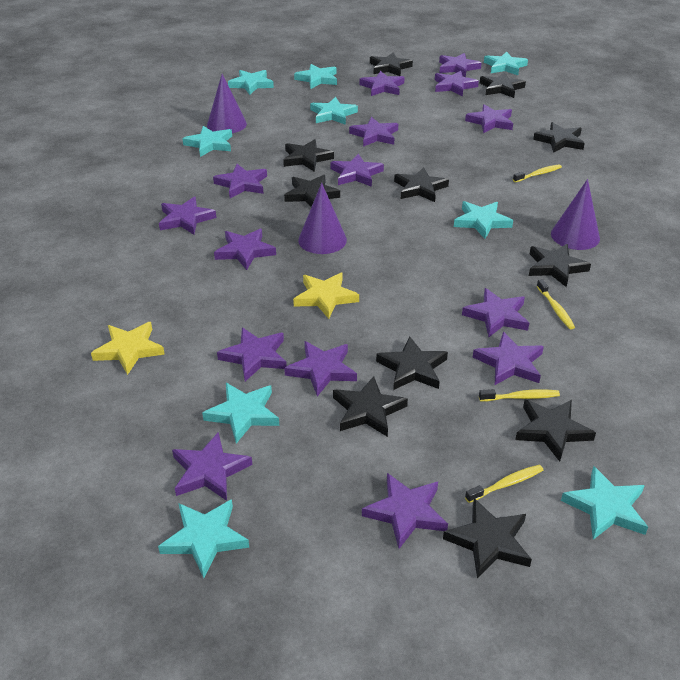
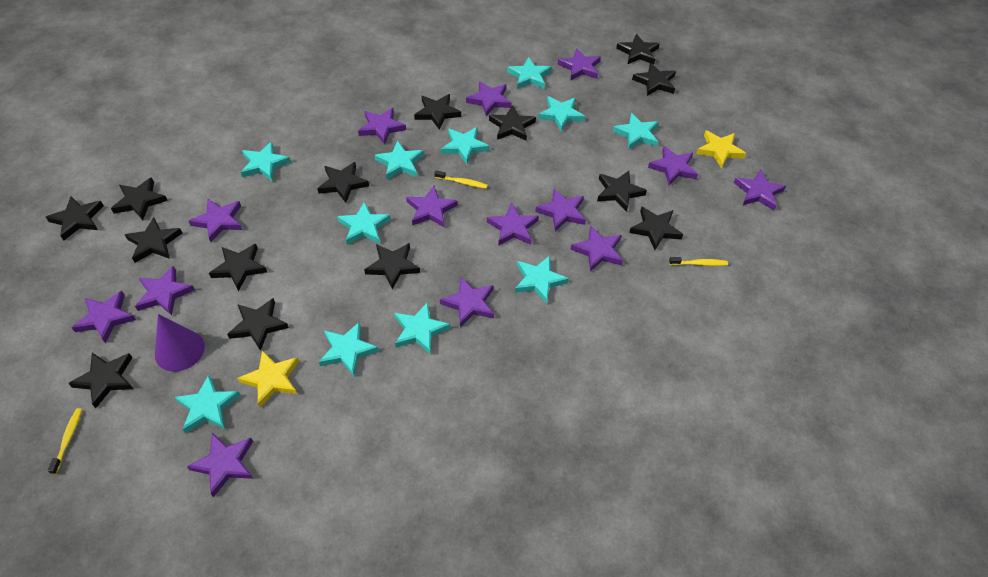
black star: [283,139,334,171] [284,175,340,207] [333,376,408,437] [370,53,413,76] [376,336,448,390] [394,167,449,202] [443,498,532,579] [480,72,526,98] [515,400,596,462] [529,244,591,287] [533,122,585,153] = 11 -> [46,196,104,240] [68,353,133,408] [111,177,168,220] [125,217,182,263] [209,244,267,291] [227,298,289,351] [317,162,369,203] [364,243,420,289] [414,94,461,130] [489,105,536,141] [597,171,647,212] [616,34,660,64] [629,206,683,250] [632,63,676,96] = 14
purple cone: [207,74,247,133] [298,183,347,254] [551,179,600,250] = 3 -> [155,314,205,372] = 1
purple star: [159,196,216,235] [172,432,252,501] [213,164,267,198] [214,229,276,270] [217,328,287,381] [284,341,357,396] [331,154,384,187] [349,117,398,147] [360,71,405,96] [362,473,448,549] [435,71,479,96] [439,53,482,77] [462,288,529,337] [465,104,513,133] [473,332,544,386] = 15 -> [72,291,136,344] [135,266,195,316] [187,433,253,497] [189,199,242,242] [358,108,406,145] [406,186,458,228] [440,277,494,327] [466,81,512,116] [487,202,539,246] [535,189,586,231] [558,48,601,81] [570,225,623,272] [648,146,698,185] [734,170,786,210] = 14
turquoise star: [158,499,249,578] [182,126,232,157] [202,383,279,443] [228,70,274,95] [294,64,337,89] [310,97,358,125] [454,201,513,239] [484,52,528,75] [561,466,648,540] = 9 -> [175,375,241,433] [241,142,291,181] [319,322,379,376] [337,202,391,245] [374,141,424,179] [394,302,450,355] [441,127,489,164] [507,57,551,89] [515,255,569,304] [538,96,585,131] [612,113,658,149] = 11
yellow toothbrush: [465,465,543,503] [479,389,560,401] [513,164,562,182] [537,279,575,329] = 4 -> [47,408,82,474] [434,170,488,189] [669,257,728,266] = 3

